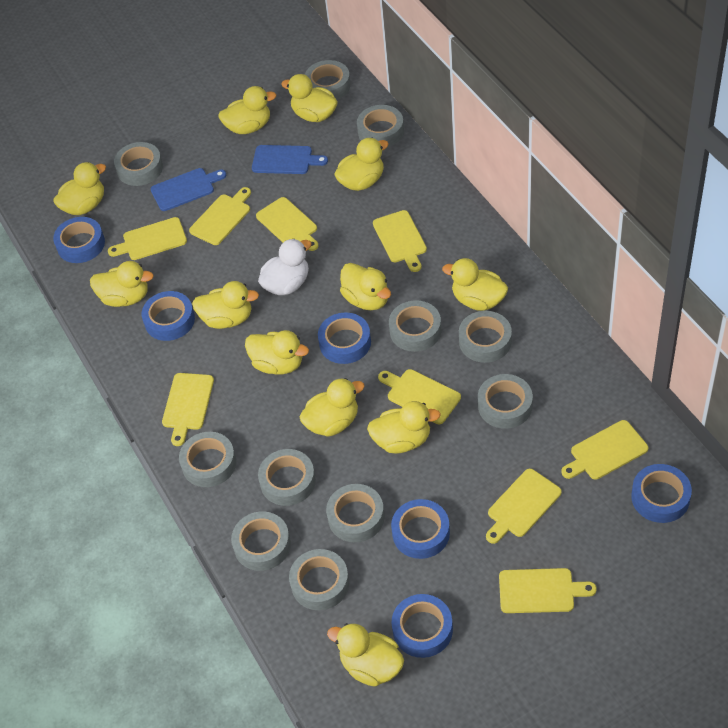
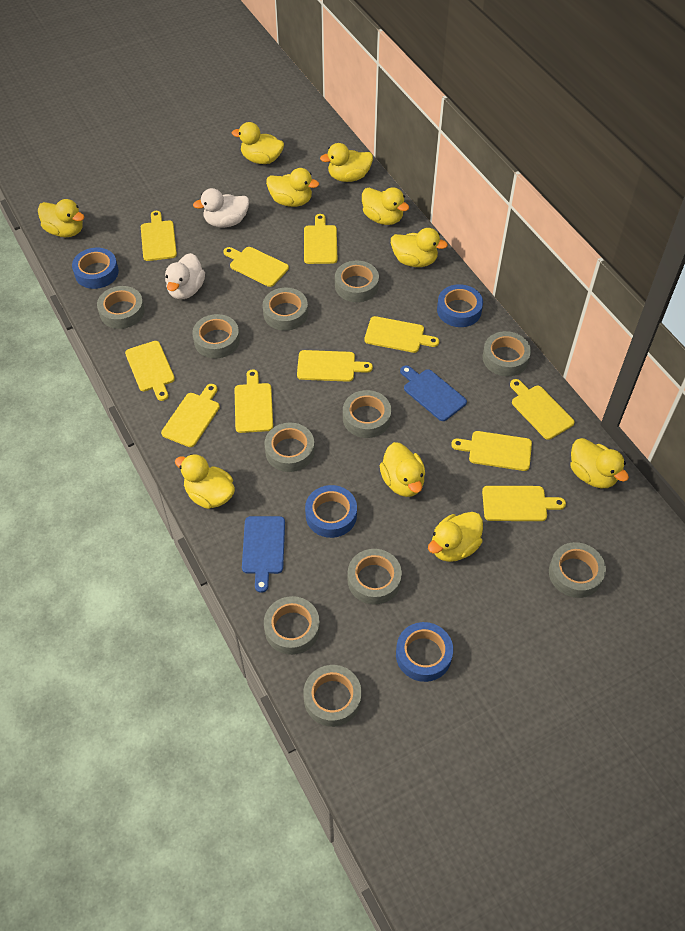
blue tape: [53,217,105,263] [142,291,195,341] [318,313,371,364] [391,499,450,559] [391,594,453,658] [631,464,692,523] = 6 -> [72,248,119,289] [305,485,357,538] [396,622,453,682] [437,284,483,327] = 4
white duck: [258,239,312,295] = 1 -> [165,253,205,299] [193,188,249,228] = 2
yellow cutting board: [108,217,187,260] [162,373,214,446] [189,187,251,245] [256,197,319,251] [373,210,427,272] [378,369,461,424] [486,469,562,544] [499,568,597,613] [561,420,648,480] = 9 -> [125,341,175,401] [141,211,177,261] [161,384,220,447] [223,247,289,287] [235,369,273,433] [297,350,373,382] [304,214,337,264] [364,316,439,353] [451,431,532,471] [482,486,566,521] [510,379,575,440] = 11
yellow duck: [53,162,106,215] [90,261,154,307] [192,281,259,329] [218,86,276,134] [245,330,309,375] [281,74,338,122] [300,378,365,437] [327,623,404,686] [334,138,388,191] [340,263,391,310] [367,401,441,454] [442,258,508,311] = 12 -> [38,199,84,237] [175,454,235,509] [232,122,284,164] [266,168,319,207] [320,143,373,182] [362,187,409,225] [380,442,425,497] [391,228,448,267] [428,512,483,562] [570,438,629,488] = 10

